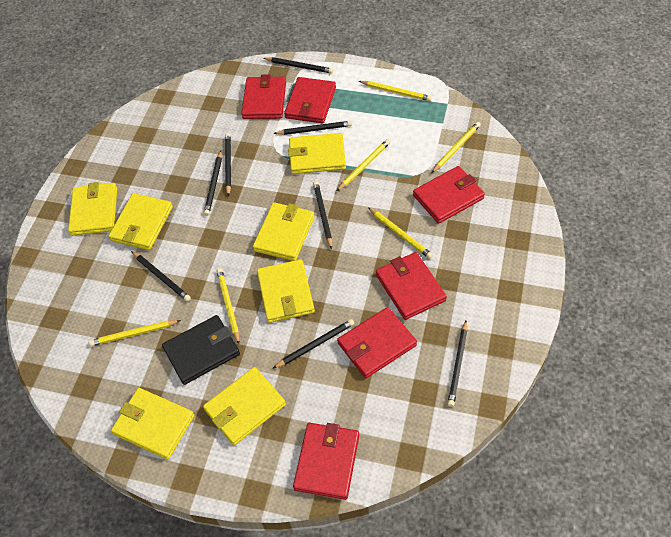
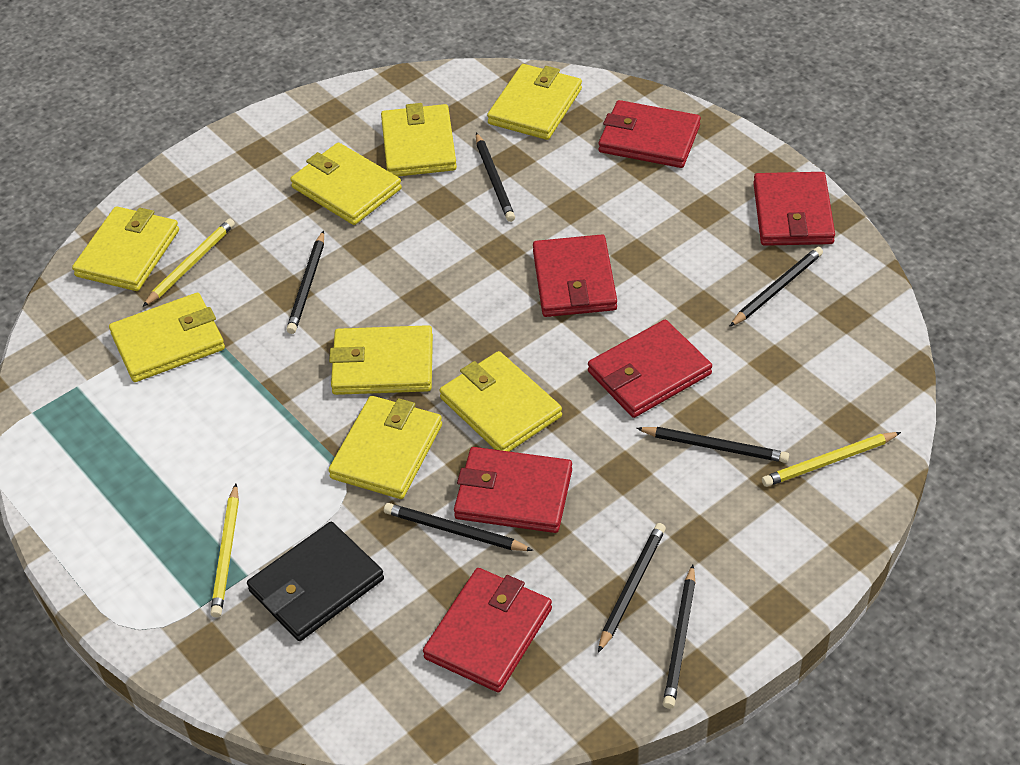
black pencil: [131,251,191,301] [204,151,222,216] [225,133,231,196] [263,57,333,74] [272,319,355,369] [273,121,352,135] [313,181,332,249] [448,321,467,407] = 8 -> [286,231,324,334] [384,503,533,551] [476,132,515,222] [598,523,666,653] [636,427,789,463] [663,565,695,709] [729,247,823,327] = 7
yellow pencil: [89,320,181,346] [217,268,239,344] [337,139,390,191] [359,81,432,101] [368,208,433,259] [431,122,481,173] = 6 -> [143,218,235,307] [210,484,239,618] [762,432,901,487] = 3
yellow wallet: [68,182,117,236] [108,193,173,250] [111,388,195,460] [203,367,286,445] [253,202,315,261] [257,259,315,323] [288,133,346,174] = 7 -> [72,206,179,291] [109,293,225,382] [290,142,402,225] [328,396,442,499] [329,325,433,395] [381,103,457,177] [439,351,562,452] [487,64,582,140] = 8

